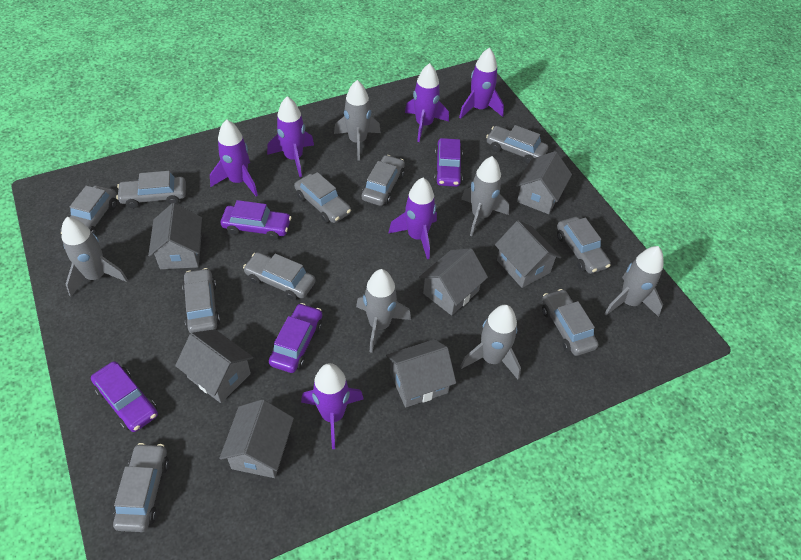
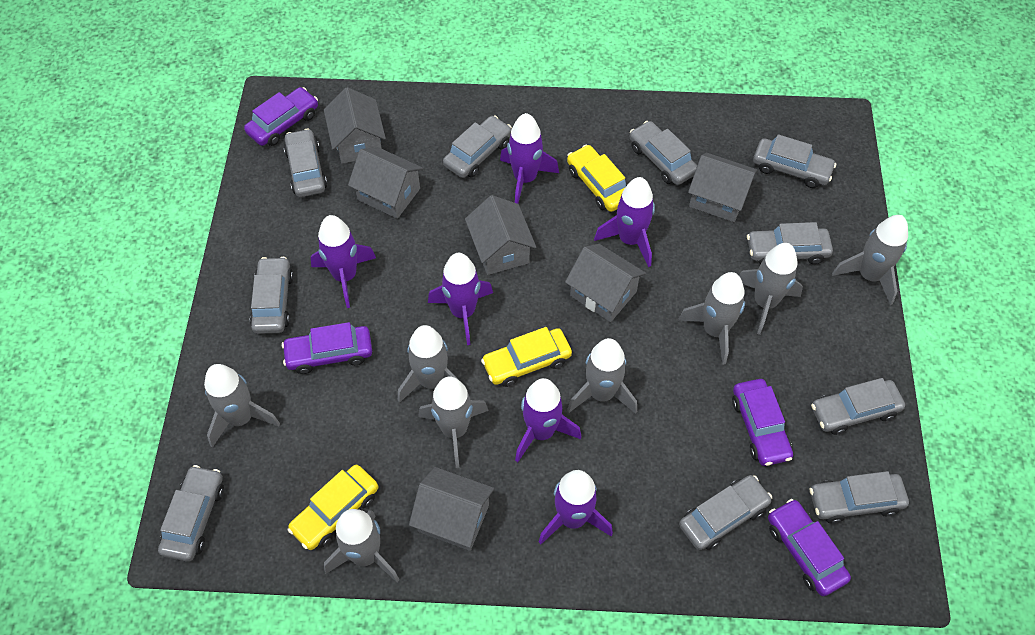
grey house: [148,203,202,269] [175,329,253,403] [219,399,294,478] [386,339,456,408] [419,248,488,315] [495,220,561,288] [516,151,572,214] = 7 -> [324,87,386,164] [348,147,424,219] [409,467,494,551] [465,195,537,275] [565,244,646,322] [688,153,758,222] = 6
grey rocket: [62,217,128,297] [334,80,381,161] [356,269,411,353] [460,305,521,380] [461,156,509,236] [604,246,663,317] = 6 -> [204,364,280,448] [324,509,400,582] [398,325,457,403] [418,376,489,468] [567,338,637,414] [678,272,745,365] [739,243,803,335] [832,215,908,305] = 8
yellow car: none = 0 -> [288,465,378,550] [481,327,572,387] [567,145,627,212] = 3

